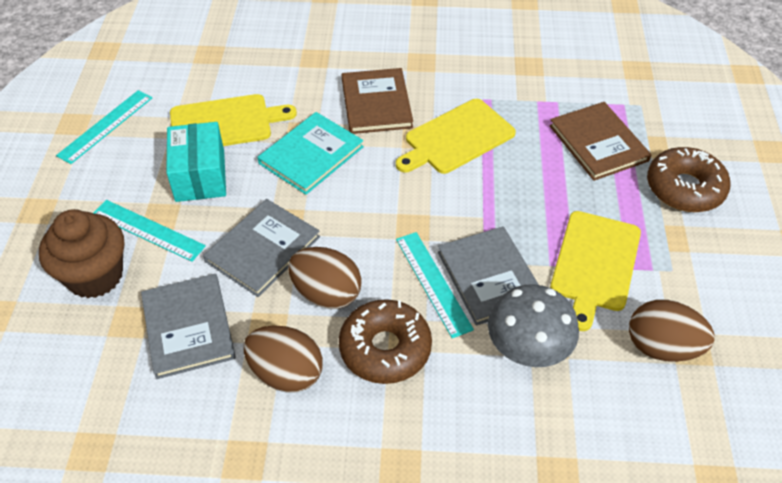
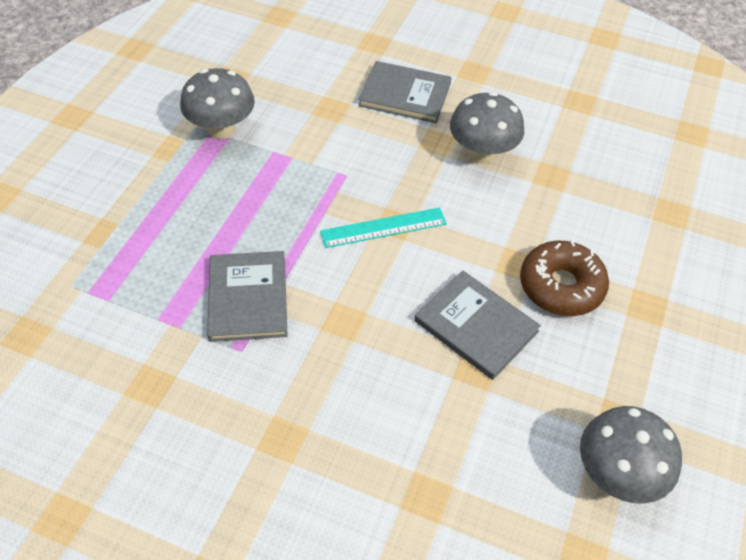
brown book: [342,68,413,134] [549,102,651,181] = 2 -> none = 0
brown cupcake: [39,209,124,298] = 1 -> none = 0
brown donut: [339,299,432,384] [647,147,731,212] = 2 -> [520,240,609,316] = 1
brown egg: [244,325,323,393] [288,247,362,309] [629,299,715,362] = 3 -> none = 0
grey mushroom: [488,284,579,367] = 1 -> [180,68,255,139] [450,92,524,164] [580,406,682,504] = 3
turquoise book: [257,112,364,195] = 1 -> none = 0
turquoise box: [166,122,226,202] = 1 -> none = 0
turquoise ruler: [56,90,152,164] [93,200,206,262] [396,232,474,338] = 3 -> [320,208,447,248] = 1
yellow cutting board: [170,94,297,146] [396,99,516,174] [550,211,641,331] = 3 -> none = 0

